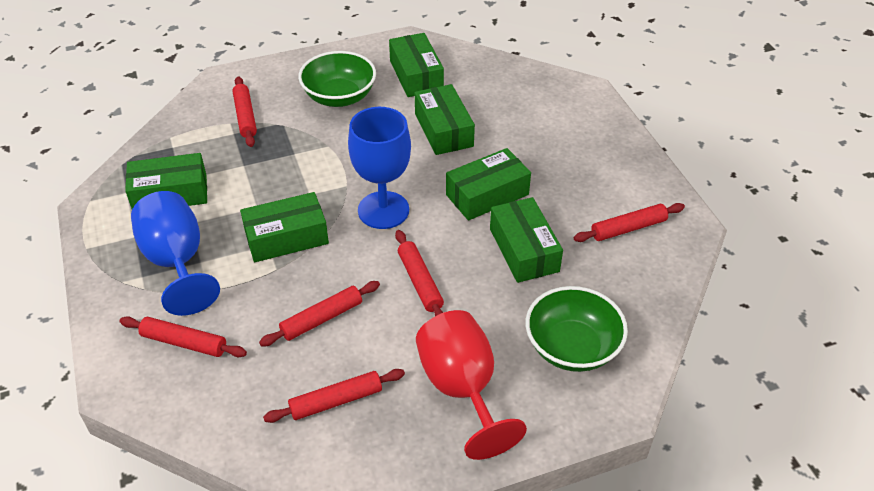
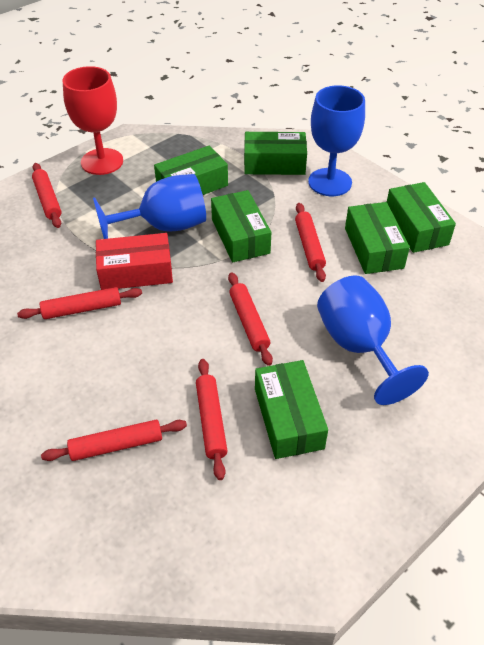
blue goblet: [131,191,220,316] [348,107,411,229] = 2 -> [93,174,206,239] [308,85,365,196] [317,275,429,405] = 3
green bowl: [298,51,376,107] [526,286,628,372] = 2 -> none = 0
red box: none = 0 -> [96,233,173,290] = 1

